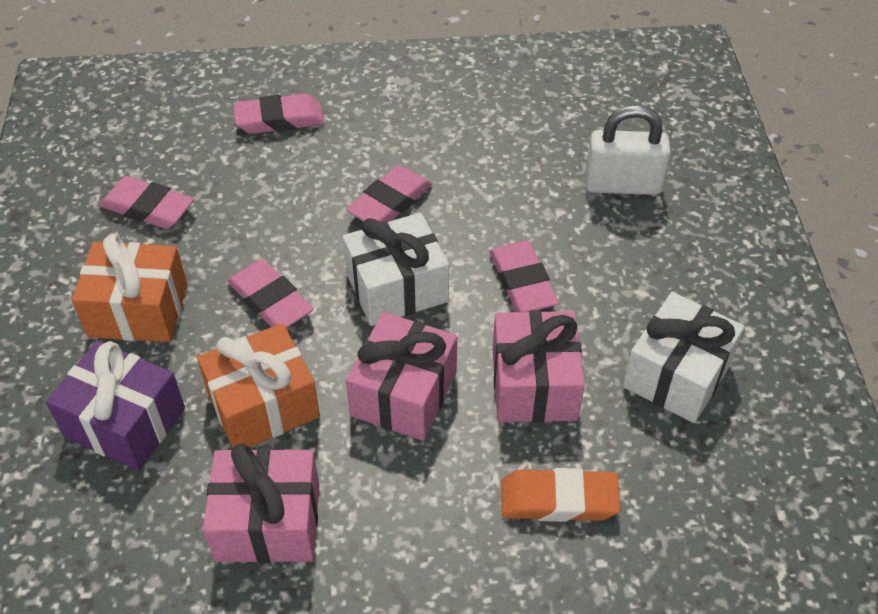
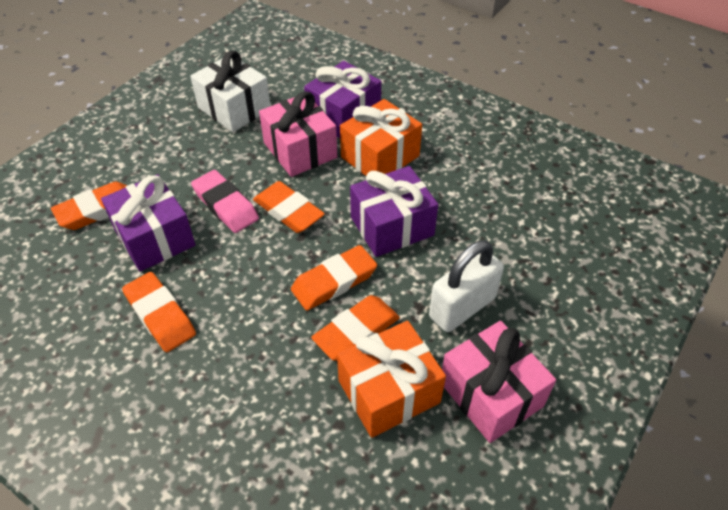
orange eraser: [502,468,621,522] = 1 -> [51,181,127,230] [122,272,196,352] [253,181,325,233] [291,245,377,311] [311,295,400,361] = 5
pink eraser: [100,176,194,229] [227,259,314,328] [233,94,325,134] [346,165,432,222] [489,241,559,312] = 5 -> [191,170,259,233] = 1
pink gift: [203,444,319,563] [346,312,457,441] [493,310,585,423] = 3 -> [259,91,337,177] [442,321,556,443] = 2
purple gift: [46,341,185,471] = 1 -> [101,174,195,272] [304,61,381,138] [350,166,438,257] = 3
white gift: [343,213,449,326] [623,292,745,423] = 2 -> [190,51,271,132] = 1

